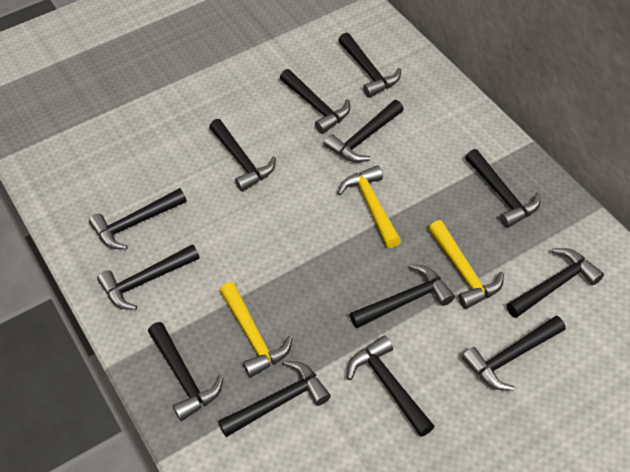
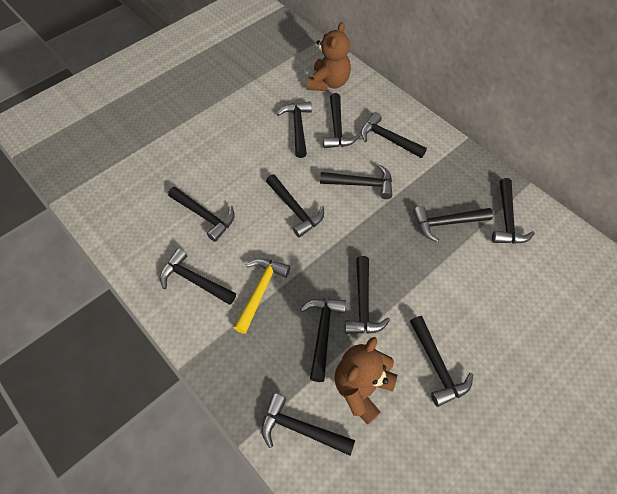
brown teddy bear: none = 0 -> [308,22,351,91] [334,337,397,425] = 2
yellow hammer: [220,282,293,378] [337,165,401,248] [429,220,504,309] = 3 -> [234,259,290,334] = 1

